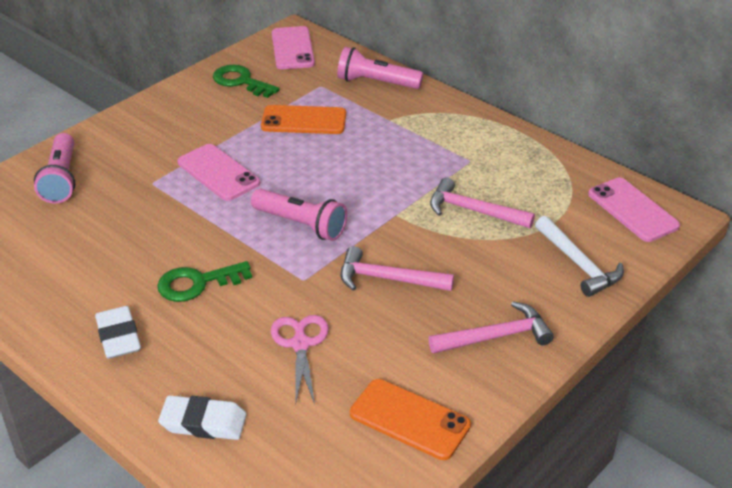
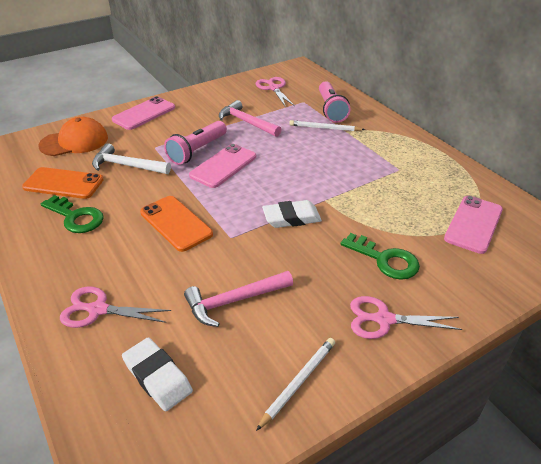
orange cap: none = 0 -> [38,117,108,156] = 1
pink flashlight: [34,133,75,204] [251,189,347,241] [337,47,423,89] = 3 -> [164,121,227,165] [319,81,350,123] = 2
pink hammer: [341,246,454,291] [428,301,554,354] [430,177,535,228] = 3 -> [184,271,293,327] [219,100,282,137] = 2
pink scissors: [271,315,329,406] = 1 -> [60,286,171,328] [256,77,295,107] [350,296,462,339] = 3
white pencil: none = 0 -> [256,338,335,431] [289,120,365,131] = 2

